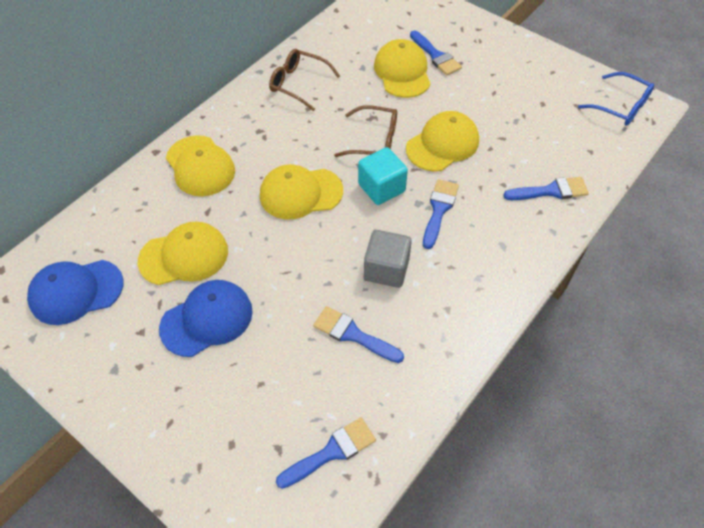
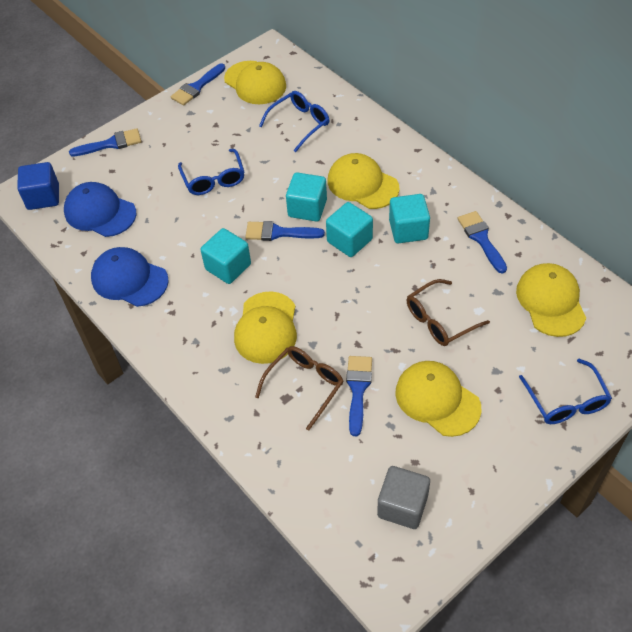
blue cube: none = 0 -> [17,162,59,210] = 1
blue glasses: [578,72,654,126] = 1 -> [178,149,244,195] [259,91,329,152] [519,359,612,424] = 3
turquoise cube: [358,147,408,205] = 1 -> [201,228,251,284] [286,172,327,222] [326,202,373,257] [389,194,430,243] = 4

